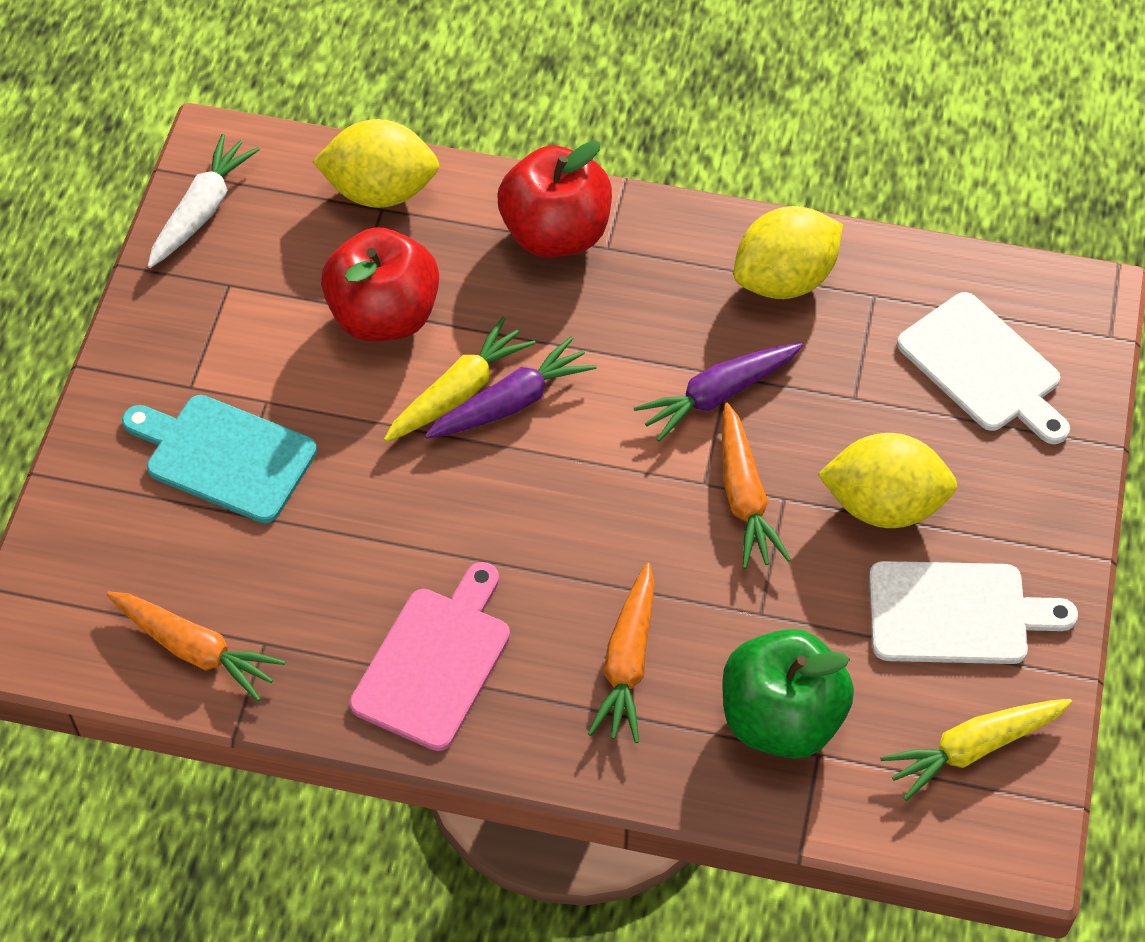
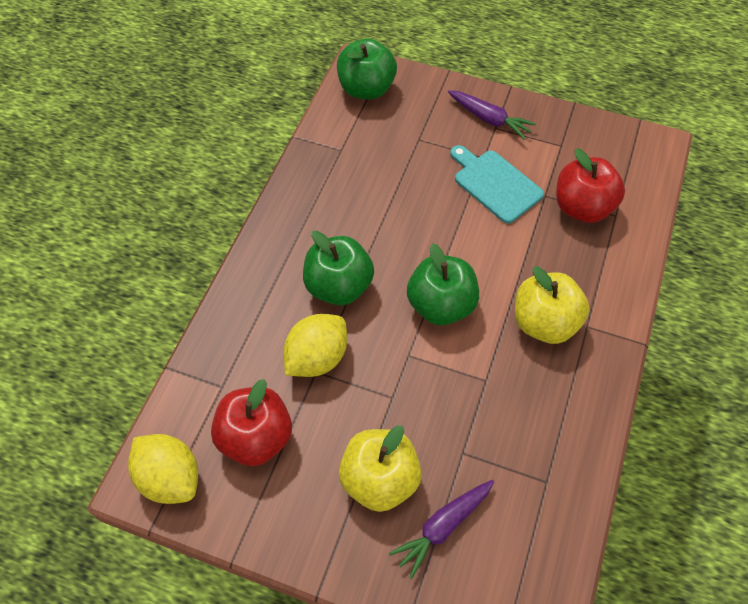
green apple: [722,629,854,759] = 1 -> [303,231,374,305] [337,38,397,99] [407,243,479,325] = 3
orange carrot: [106,591,286,702] [588,562,655,743] [722,403,791,569] = 3 -> none = 0
pink cutting board: [350,562,510,751] = 1 -> none = 0
white carrot: [148,134,260,268] = 1 -> none = 0
white cutting board: [869,561,1078,664] [897,292,1070,444] = 2 -> none = 0
yellow apple: none = 0 -> [339,425,422,512] [515,266,590,344] = 2
yellow carrot: [384,317,536,442] [880,699,1072,801] = 2 -> none = 0
yellow lemon: [312,119,439,208] [734,206,843,299] [818,433,957,528] = 3 -> [128,434,198,504] [284,314,347,377] = 2

